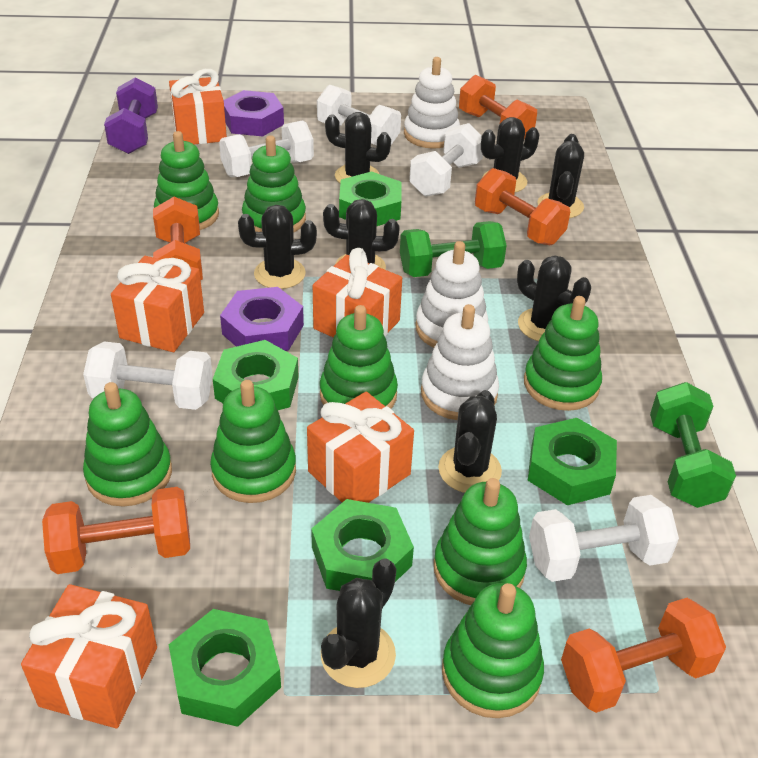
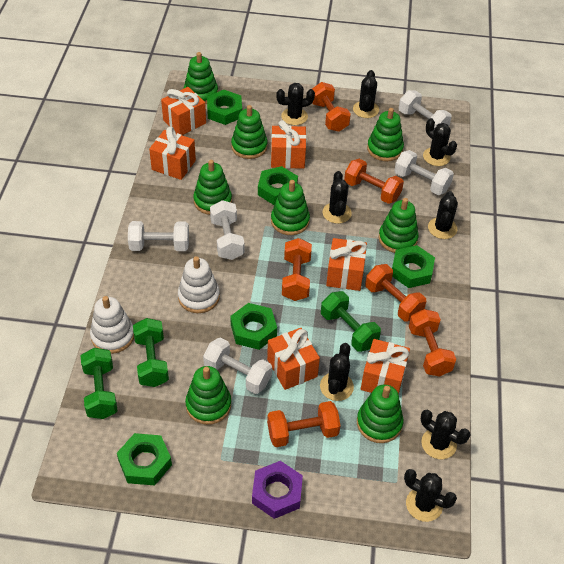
green dumbbell: [400,221,507,277] [650,382,736,508] = 2 -> [81,348,117,419] [133,318,169,387] [321,291,381,352] = 3
orange dumbbell: [42,487,190,574] [153,197,203,280] [459,75,537,139] [475,168,570,245] [561,598,726,713] = 5 -> [267,401,341,447] [282,238,312,301] [312,82,351,132] [344,159,404,204] [365,264,426,322] [409,309,456,377] = 6
orange gift: [21,584,157,728] [111,256,204,352] [169,69,227,144] [307,392,414,503] [313,248,402,338] = 5 -> [149,127,196,180] [161,87,206,135] [267,328,320,390] [271,120,306,169] [326,238,367,291] [361,339,410,395] = 6
purple dumbbell: [104,77,158,154] = 1 -> none = 0
purple nut: [220,287,304,351] [224,90,284,137] = 2 -> [252,461,303,519] = 1
white stacking toy: [404,57,460,149] [416,241,488,348] [421,304,499,420] = 3 -> [90,296,134,354] [178,256,220,313] = 2

